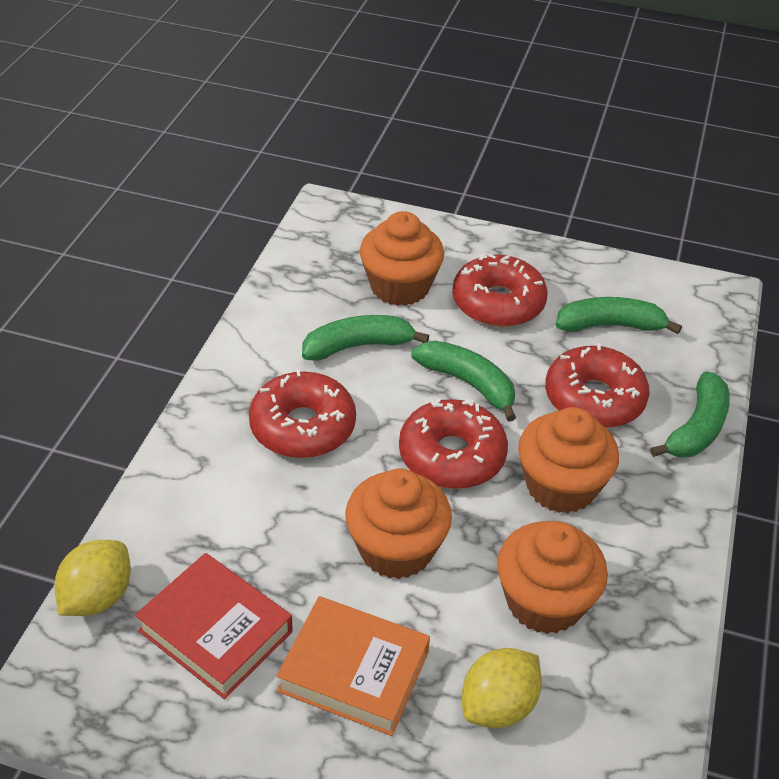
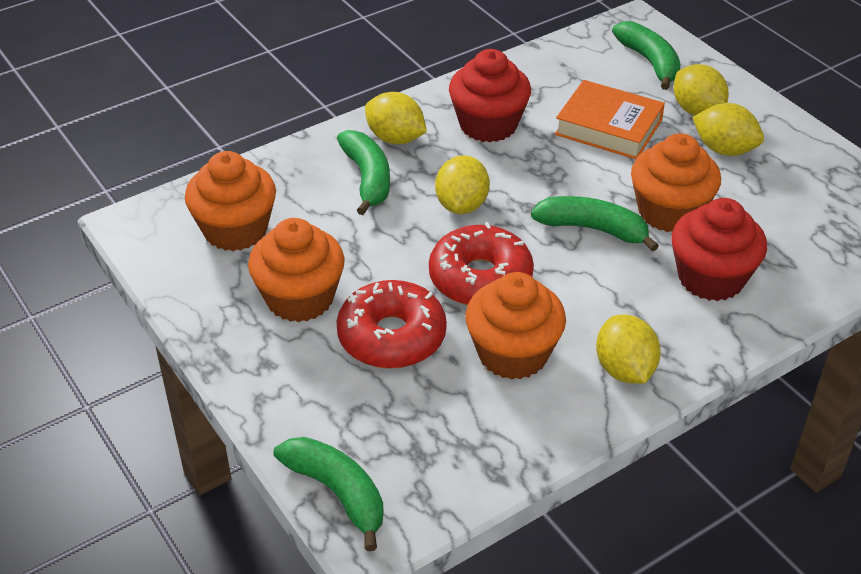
red book: [135,553,293,699] = 1 -> none = 0
red cupcake: none = 0 -> [449,49,531,142] [671,198,767,301] = 2
red donut: [249,369,356,458] [399,399,508,489] [452,253,548,327] [545,343,650,428] = 4 -> [337,280,447,369] [429,222,534,305] = 2
yellow lemon: [55,540,131,616] [462,648,542,728] = 2 -> [365,92,427,145] [435,155,490,214] [596,315,661,384] [673,64,729,116] [692,103,764,156] = 5

